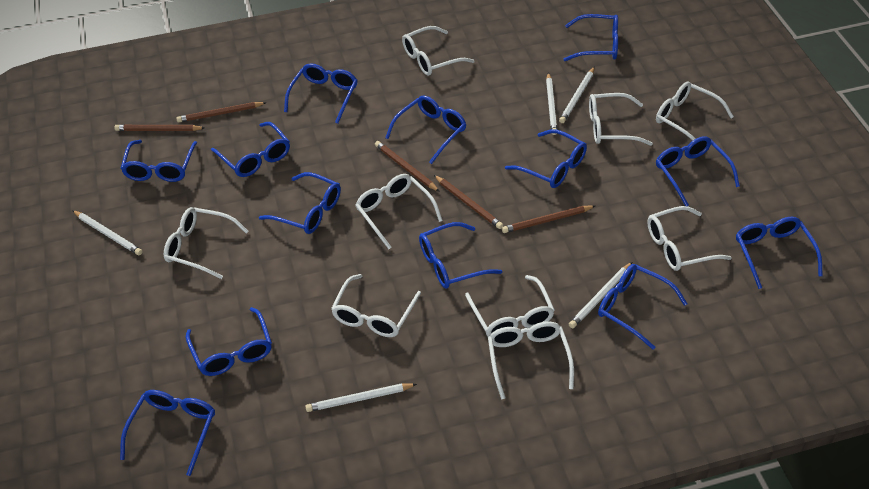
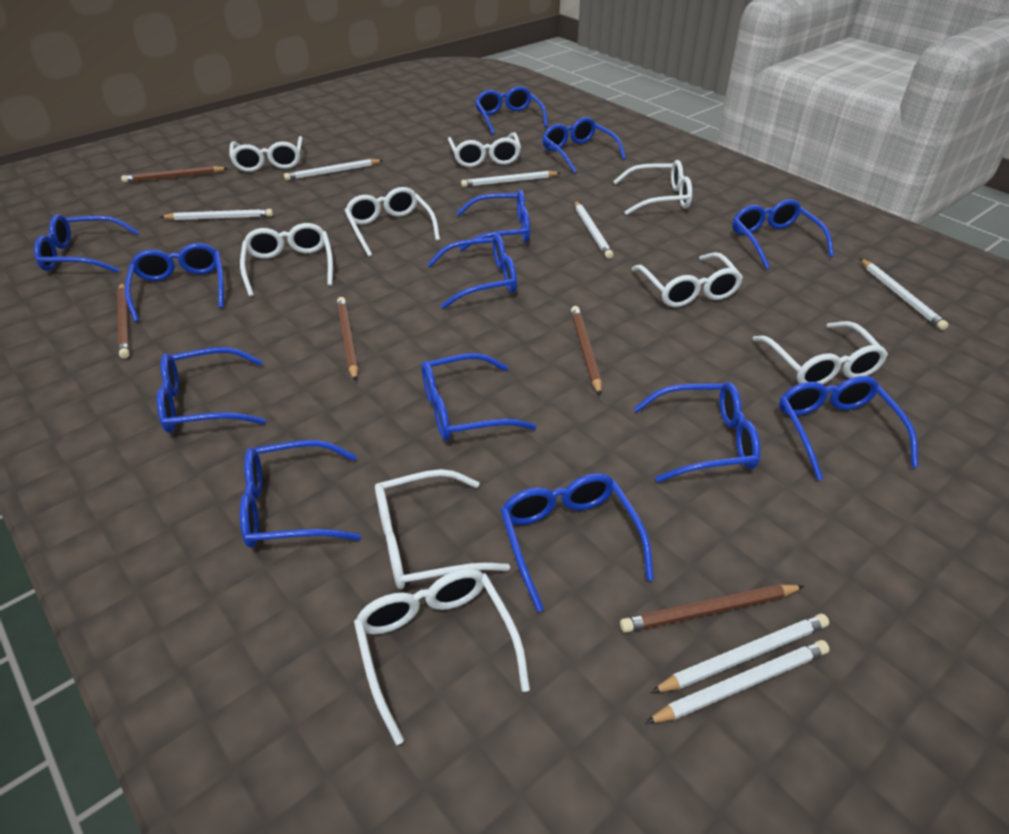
white pencil: [72,210,142,255] [305,383,417,412] [546,72,557,135] [559,67,595,123] [569,262,632,328] = 5 -> [161,209,273,220] [284,159,383,180] [461,171,560,187] [575,201,613,259] [646,640,829,723] [651,614,829,693] [860,258,949,330] = 7

